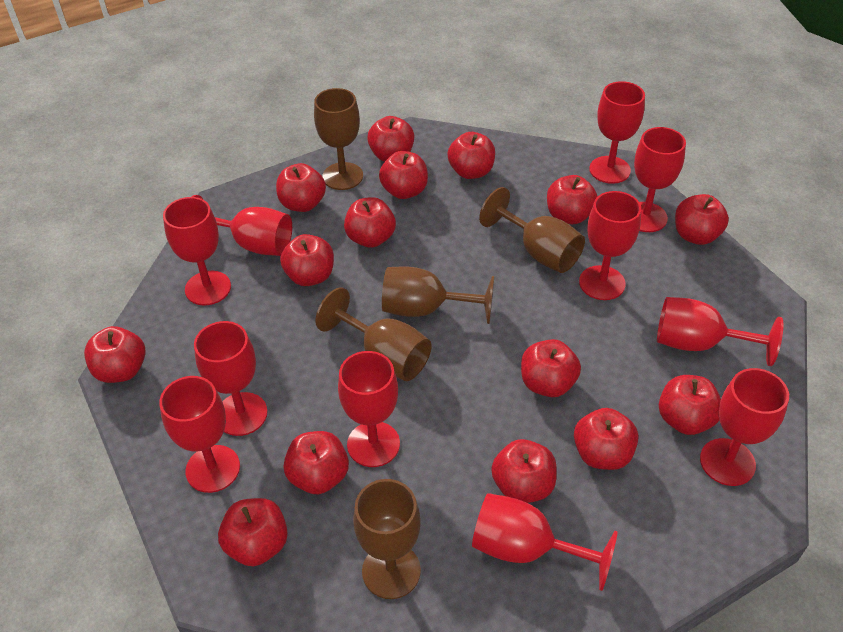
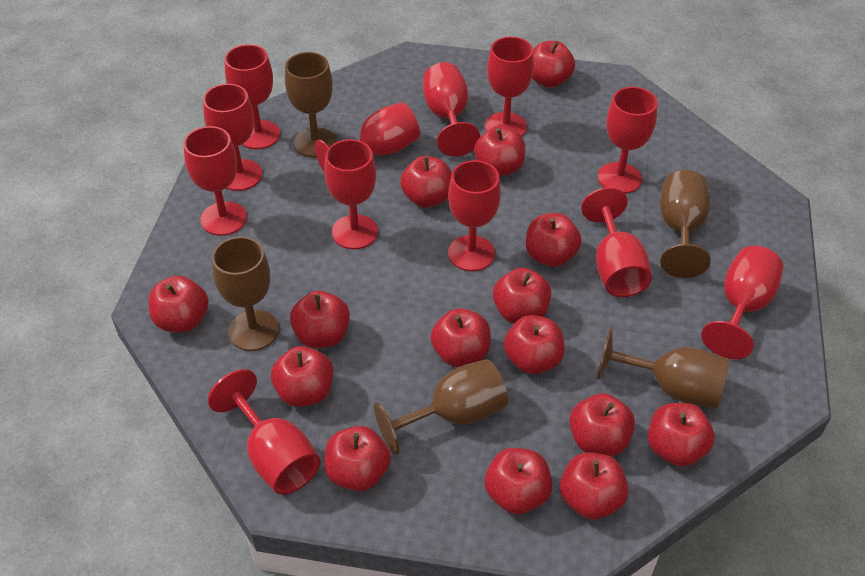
red goblet: [159,376,240,493] [163,197,231,306] [192,195,292,256] [194,321,268,436] [338,351,400,467] [472,493,618,591] [579,191,641,300] [589,81,645,184] [634,127,686,232] [657,297,783,366] [700,368,789,486] = 11 -> [183,126,247,236] [203,84,262,191] [208,369,320,495] [224,44,280,149] [314,102,420,173] [324,139,378,249] [423,62,480,156] [448,160,501,271] [485,37,534,136] [581,187,652,297] [598,87,658,194] [701,246,783,359] = 12

